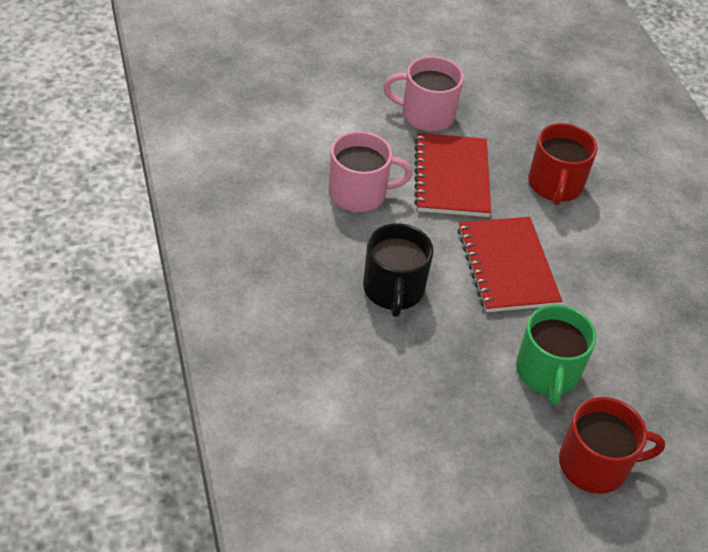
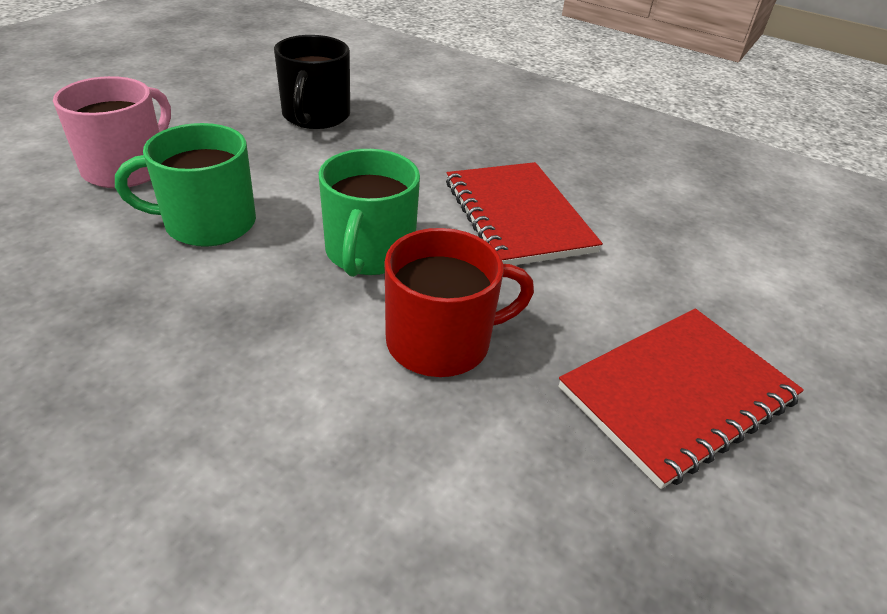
green mug: [516,305,597,405] = 1 -> [115,123,256,247] [319,149,420,277] = 2
pink mug: [329,131,412,212] [383,56,464,131] = 2 -> [53,76,171,188] = 1
red mug: [528,123,598,205] [559,397,665,494] = 2 -> [385,228,534,377] = 1

